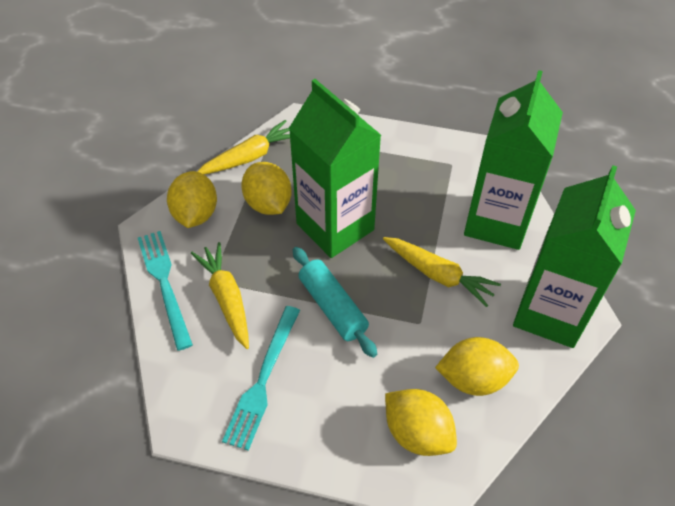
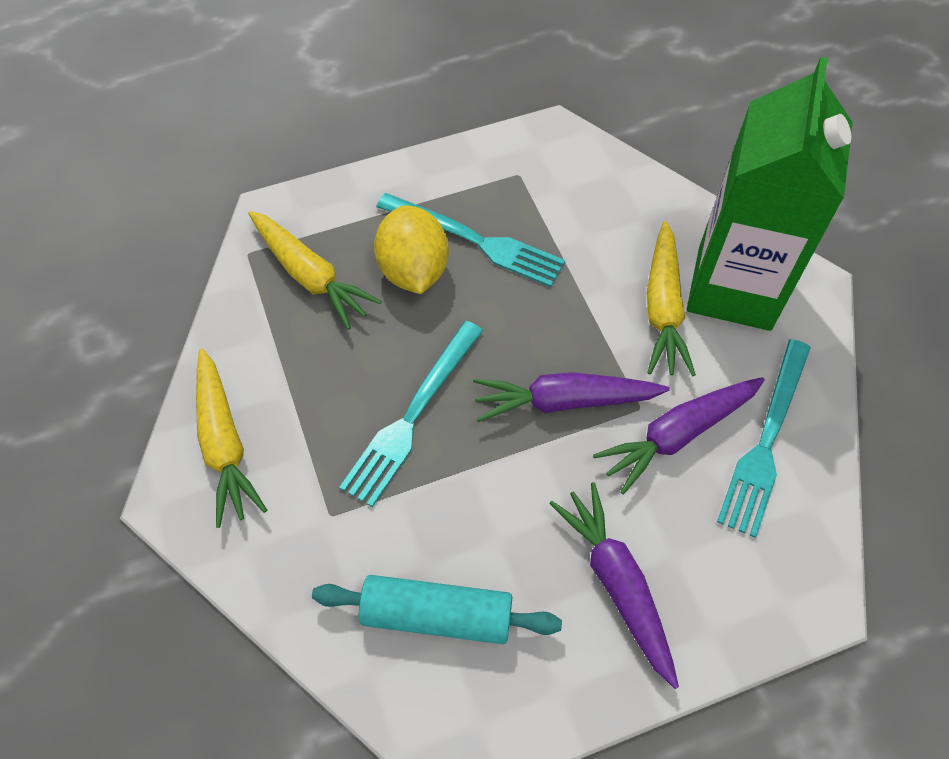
green carton: [289,79,381,258] [464,70,563,250] [513,165,636,348] = 3 -> [687,57,853,331] = 1
purple carrot: none = 0 -> [473,372,670,422] [549,482,679,689] [593,377,765,494] = 3
turquoise fork: [138,231,193,351] [222,306,300,451] = 2 -> [339,321,483,507] [376,193,565,287] [717,339,811,538] = 3
yellow lemon: [167,171,217,228] [241,162,292,215] [385,389,457,456] [435,337,519,396] = 4 -> [374,205,449,294] = 1

